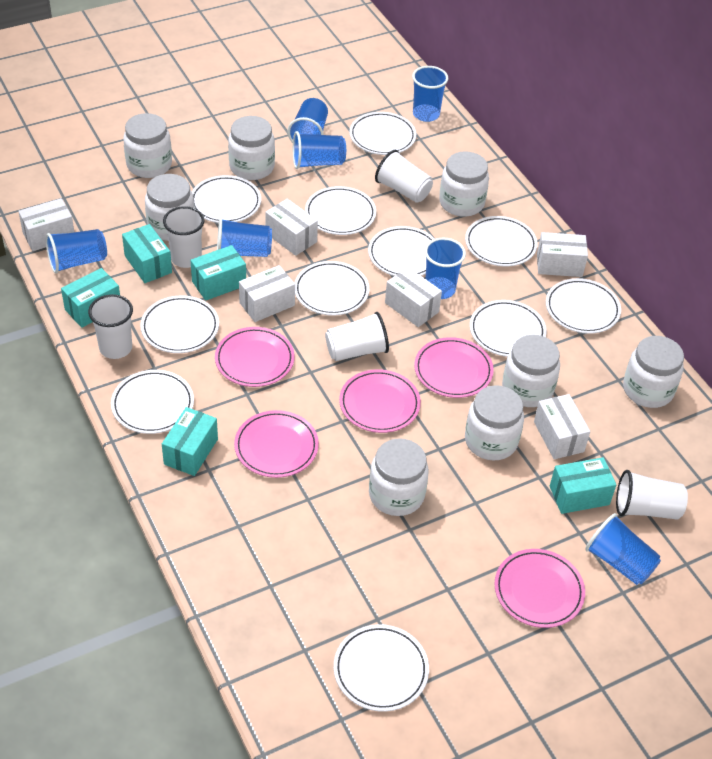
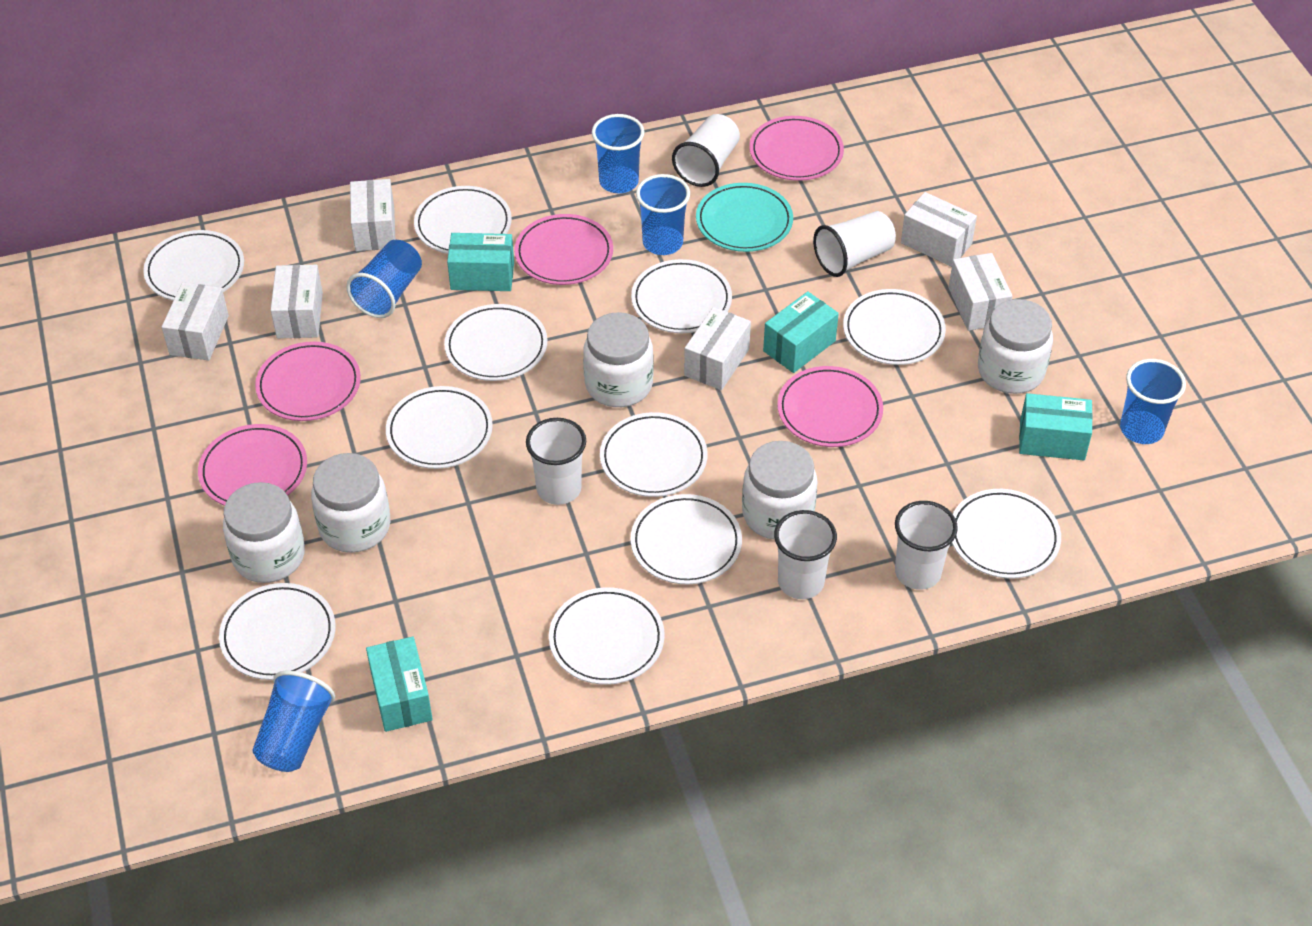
blue cup: [46,229,107,274] [217,218,272,257] [288,98,328,143] [293,131,346,169] [412,66,448,122] [424,238,466,299] [585,513,661,585] = 7 -> [252,671,335,772] [346,240,422,318] [592,114,645,193] [636,174,690,255] [1120,359,1186,444] = 5
turquoise box: [61,268,120,328] [122,224,172,283] [162,407,218,476] [191,245,246,301] [550,457,616,514] = 5 -> [366,636,433,732] [447,233,514,291] [763,291,839,373] [1019,393,1093,460] = 4
turquoise plate: none = 0 -> [696,183,793,252] = 1
white jar: [123,113,172,178] [145,174,195,241] [228,116,275,180] [369,438,429,516] [439,151,489,217] [465,385,524,460] [502,335,560,407] [623,336,684,408] = 8 -> [223,482,305,583] [311,453,390,553] [583,312,654,407] [742,441,818,540] [978,299,1053,394] = 5

